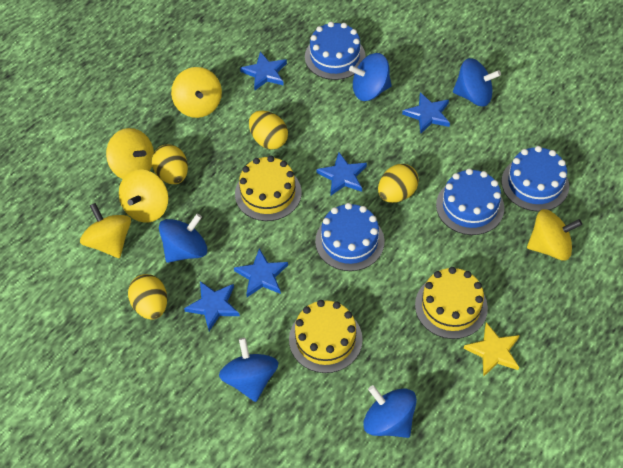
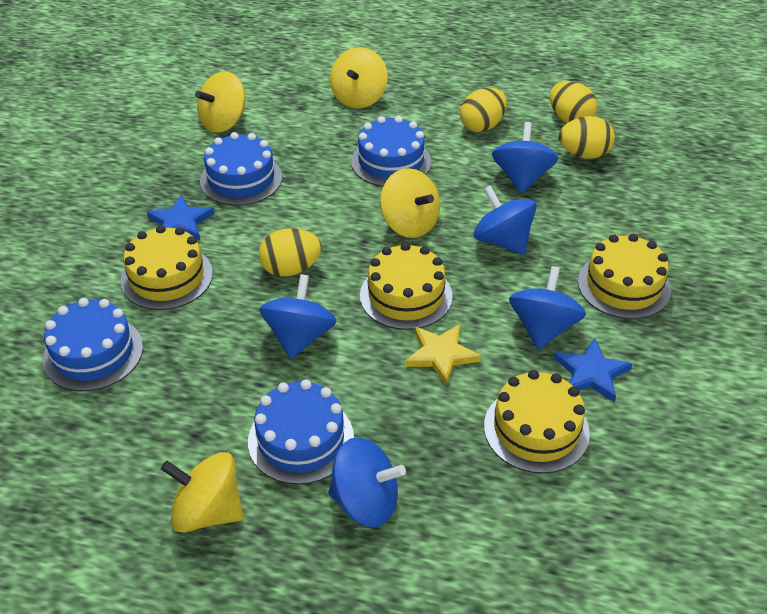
blue star: [184,281,240,331] [234,249,288,297] [240,52,287,90] [316,152,367,195] [402,92,450,133] = 5 -> [147,195,214,240] [554,338,632,402] = 2
yellow cake: [235,156,302,221] [289,300,363,373] [415,267,488,339] = 3 -> [120,225,213,310] [360,242,453,330] [484,370,590,474] [578,234,671,319] = 4
yellow spinning top: [80,203,131,258] [106,128,154,179] [119,169,168,223] [171,67,222,118] [527,209,582,261] = 5 -> [161,452,244,533] [195,71,245,133] [330,47,388,108] [380,168,440,238] = 4

